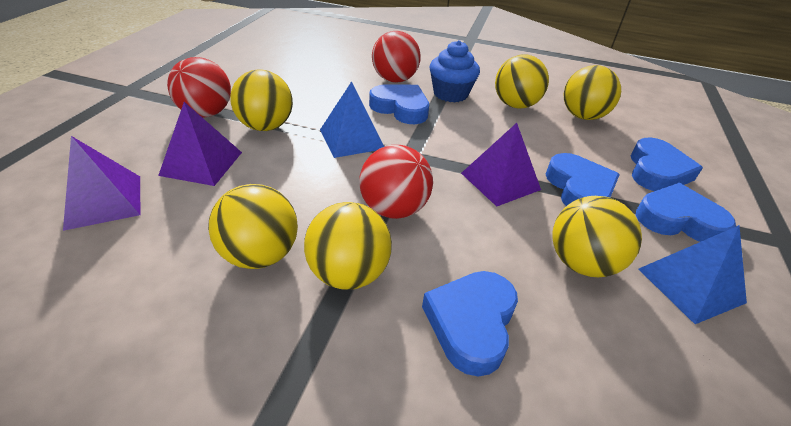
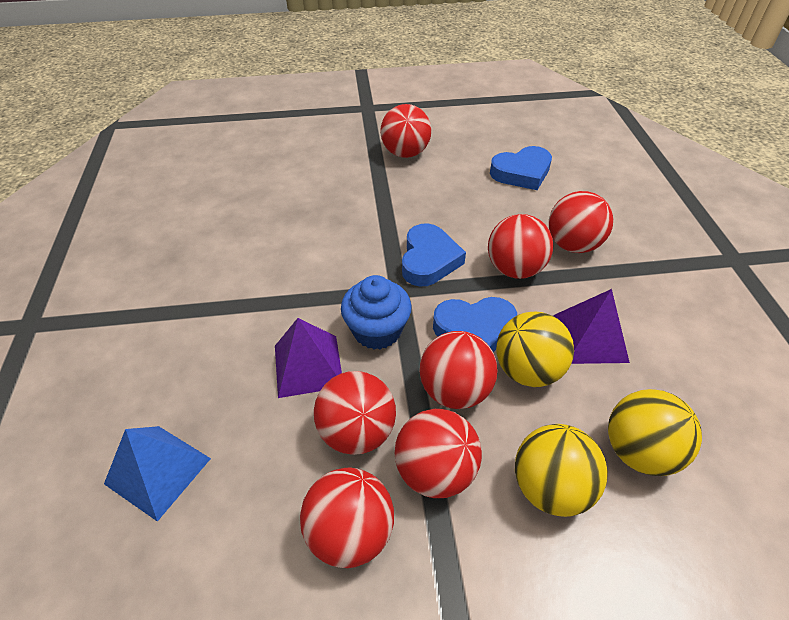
blue heart: [369,84,429,124] [422,271,518,377] [546,153,620,206] [631,137,703,191] [636,183,736,242] = 5 -> [402,223,466,287] [433,297,517,352] [490,146,552,190] = 3
blue pyramid: [320,81,384,158] [638,225,747,324] = 2 -> [104,426,211,522] = 1
purple pyramid: [63,136,140,231] [158,102,242,186] [461,123,541,206] = 3 -> [275,318,342,398] [553,289,630,364] = 2
red ball: [167,57,231,117] [359,145,433,219] [372,31,421,83] = 3 -> [300,468,394,568] [314,371,396,455] [380,104,431,158] [395,409,482,498] [419,331,498,409] [488,214,553,279] [549,191,613,253] = 7
yellow ball: [208,184,298,269] [230,69,293,131] [304,202,392,290] [495,55,549,108] [552,196,642,277] [564,65,621,120] = 6 -> [496,312,574,387] [515,424,608,517] [608,389,702,476] = 3

